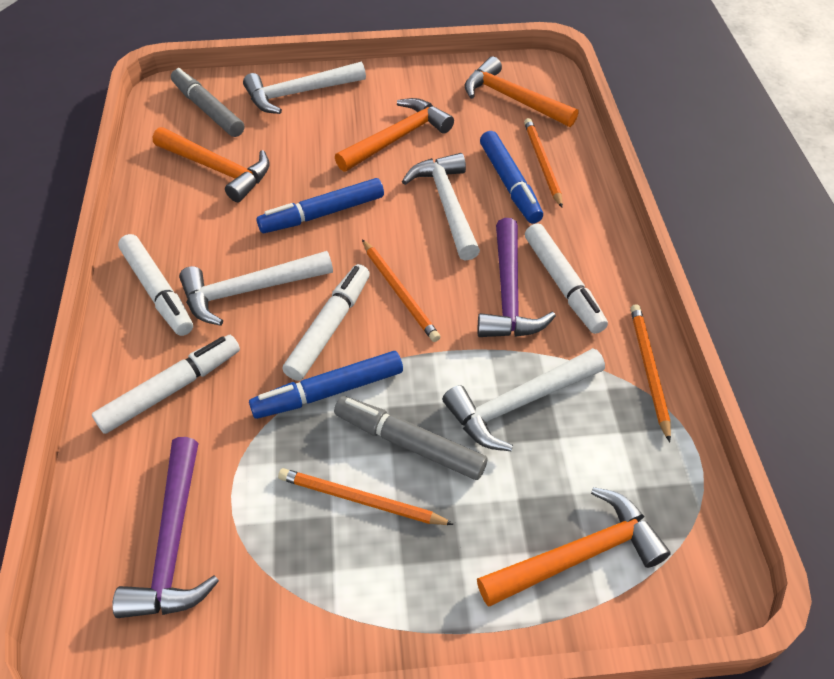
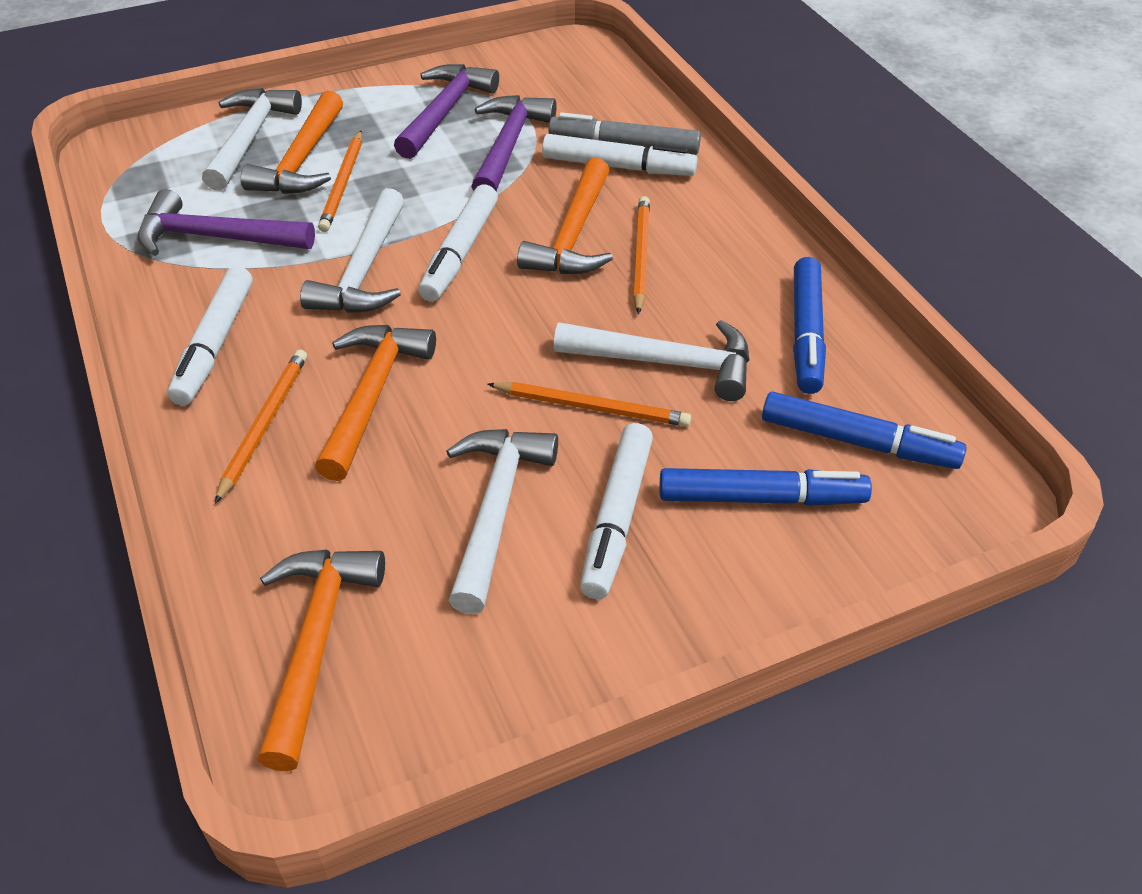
grey marker: [171,68,244,137] [334,396,487,480] = 2 -> [549,112,701,155] = 1
purple hammer: [112,437,219,618] [478,218,556,337] = 2 -> [138,189,315,256] [394,64,499,159] [471,95,557,191] = 3

